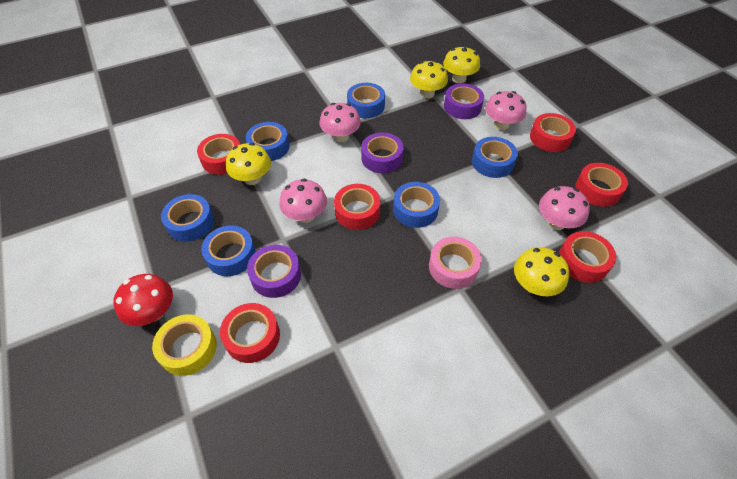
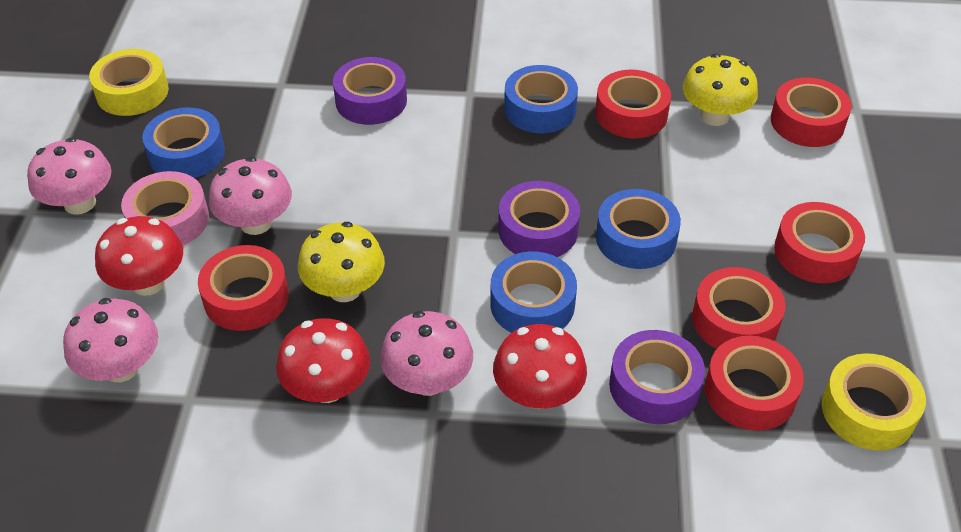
blue tape: [161,194,214,242] [201,225,256,276] [246,122,290,161] [347,83,385,118] [393,182,440,228] [472,137,518,178] = 6 -> [142,107,225,178] [490,251,577,333] [504,65,578,133] [596,189,681,269] = 4
red mushroom: [113,274,173,326] = 1 -> [95,216,183,296] [276,318,370,403] [493,324,587,409] = 3
yellow mushroom: [226,143,271,185] [410,61,448,98] [443,46,480,83] [514,247,569,296] = 4 -> [298,222,385,302] [682,54,758,126] = 2
yellow tape: [152,314,217,376] = 1 -> [89,49,169,116] [822,353,926,450] = 2

